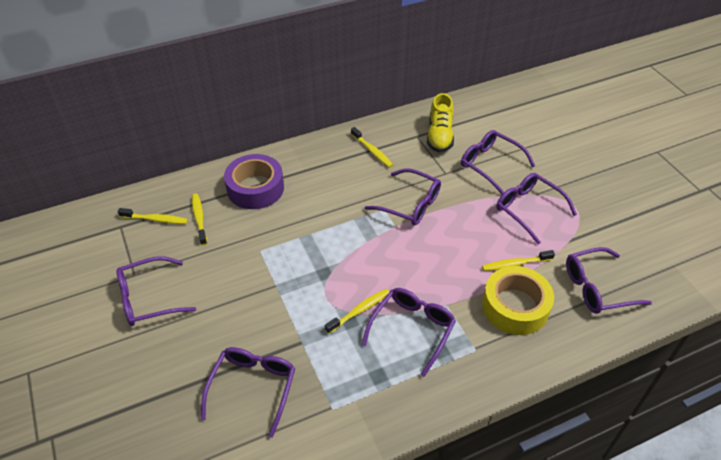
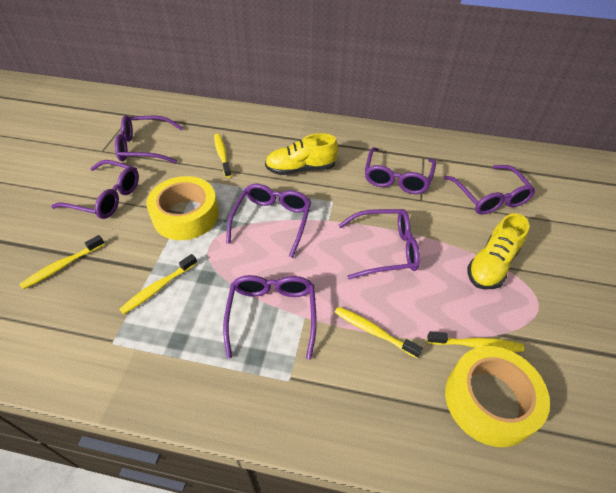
purple tape: [224,154,284,209] = 1 -> none = 0
yellow shoe: [427,93,454,152] = 1 -> [265,133,338,175] [467,213,529,289] = 2
yellow tape: [482,266,554,335] = 1 -> [146,176,219,240] [445,346,550,447] = 2

